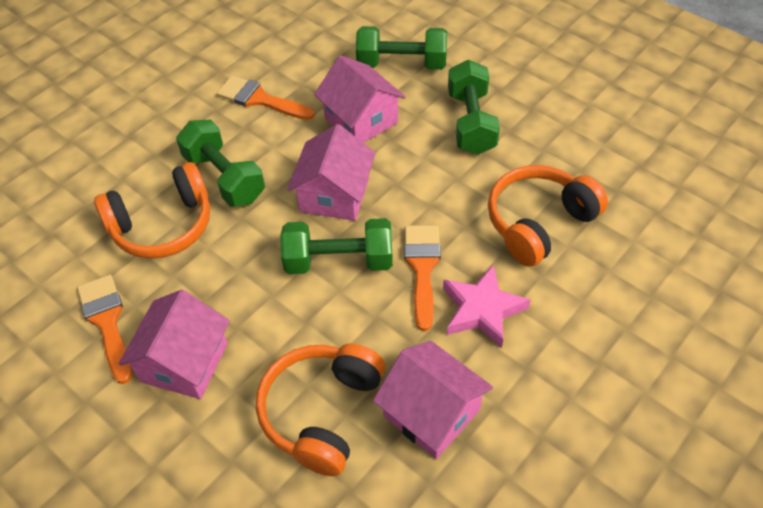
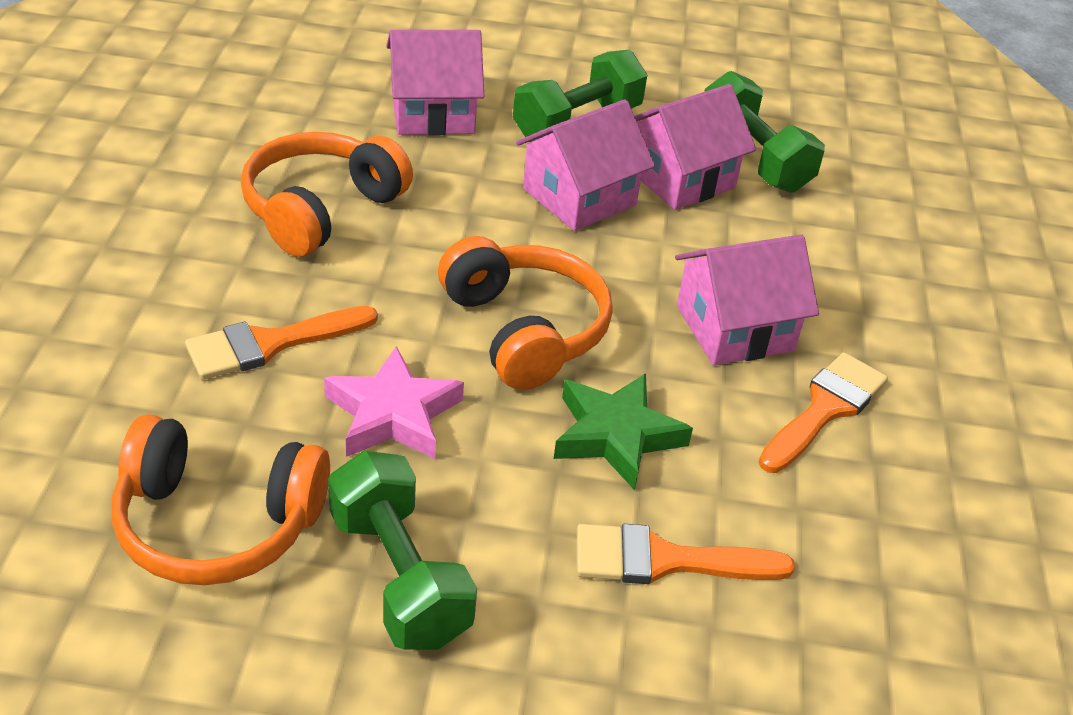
green dumbbell: [176,119,265,207] [280,218,393,274] [356,26,447,70] [448,60,500,155] = 4 -> [328,451,477,650] [513,50,647,142] [704,71,825,193] = 3
green star: none = 0 -> [554,373,693,490] = 1

